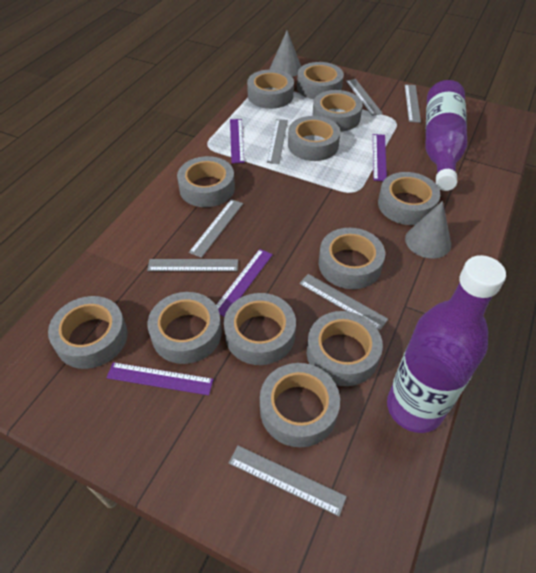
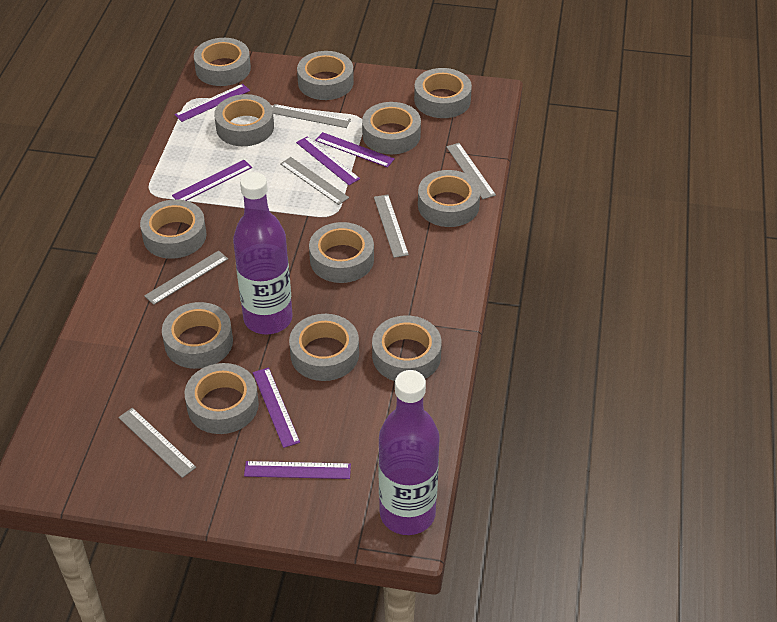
grey cone: [270,31,301,77] [405,201,451,258] = 2 -> none = 0
grey ruler: [147,259,238,271] [189,199,243,258] [229,446,347,516] [267,119,288,164] [299,274,388,330] [346,79,383,116] [405,84,421,123] = 7 -> [118,408,196,478] [144,251,228,305] [272,104,351,128] [280,157,349,205] [374,195,409,258] [446,143,496,199] = 6
purple ruler: [106,362,214,395] [216,249,273,317] [230,119,244,163] [373,134,387,181] = 4 -> [172,160,252,201] [174,84,250,122] [244,461,351,479] [253,368,300,448] [296,136,360,185] [315,132,394,168] = 6

